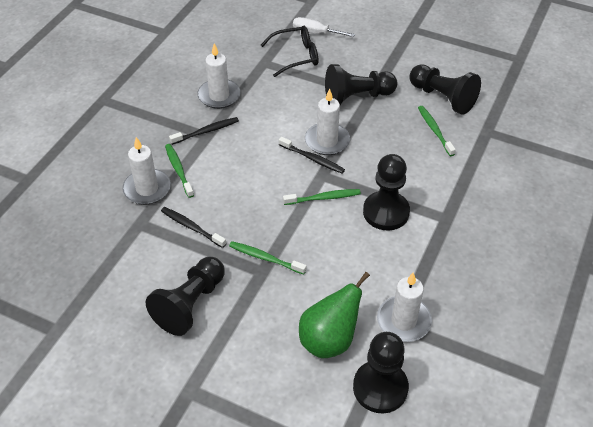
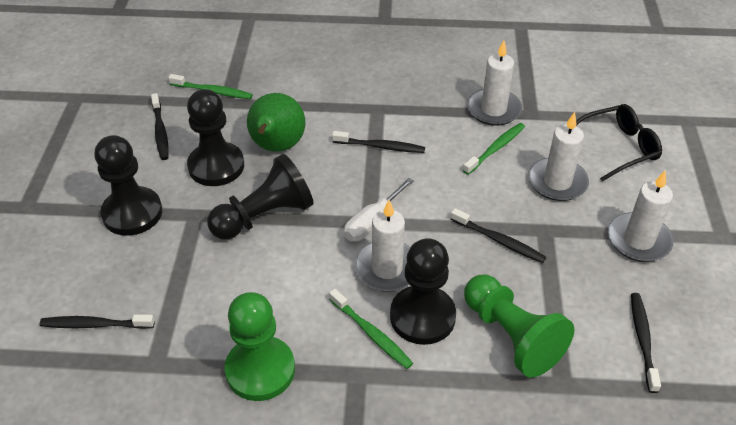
black pawn: [146,257,225,336] [325,64,397,105] [353,332,409,413] [363,154,410,231] [409,64,481,115] = 5 -> [94,135,162,236] [187,89,244,186] [207,154,313,240] [390,238,456,345] = 4
black toothbrush: [161,207,227,248] [169,117,239,145] [279,137,345,174] = 3 -> [40,314,155,329] [151,93,169,160] [332,131,425,153] [451,208,546,263] [631,293,661,393] = 5
green pawn: none = 0 -> [225,292,295,401] [464,274,574,377] = 2
green toothbrush: [165,144,194,198] [229,241,306,274] [283,189,361,205] [418,106,456,156] = 4 -> [168,74,253,99] [329,289,413,369] [463,123,525,175] = 3

